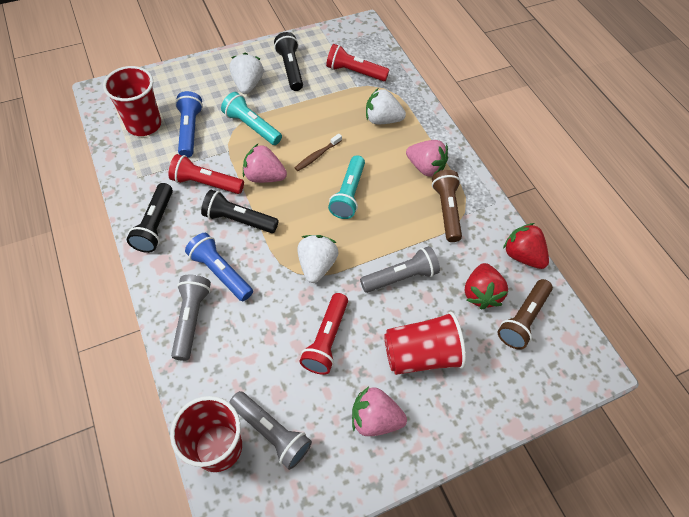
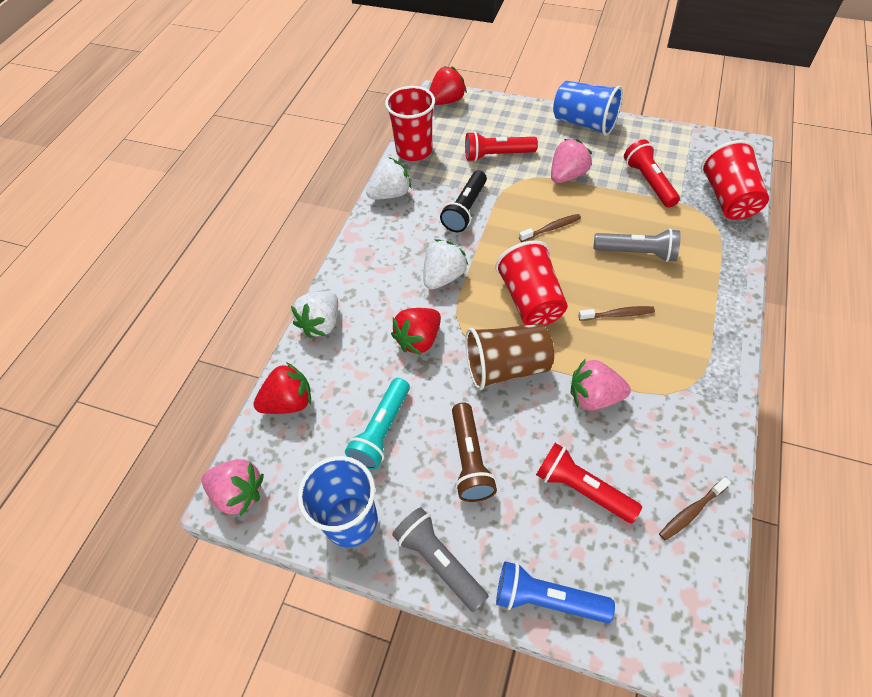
black flashlight: [127,183,173,253] [201,190,279,233] [274,32,303,91] = 3 -> [440,171,487,232] = 1
blue cup: none = 0 -> [298,456,378,547] [553,81,623,136] = 2
blue flashlight: [175,91,203,157] [185,233,253,301] = 2 -> [496,561,615,623] = 1
brown cup: none = 0 -> [465,324,554,390] = 1
brown flashlight: [432,170,462,242] [498,279,553,350] = 2 -> [452,403,497,502] = 1
brown toothbrush: [295,134,342,171] = 1 -> [519,214,581,242] [578,306,655,321] [659,477,731,541] = 3
grey flashlight: [171,275,211,361] [229,391,312,470] [360,246,440,293] = 3 -> [392,507,489,612] [593,228,681,262] = 2
red strawberry: [465,263,508,310] [503,223,549,269] = 2 -> [253,362,311,414] [391,308,441,355] [429,66,467,105] = 3
turquoise flashlight: [221,92,282,145] [328,155,365,219] = 2 -> [345,378,410,470] = 1

